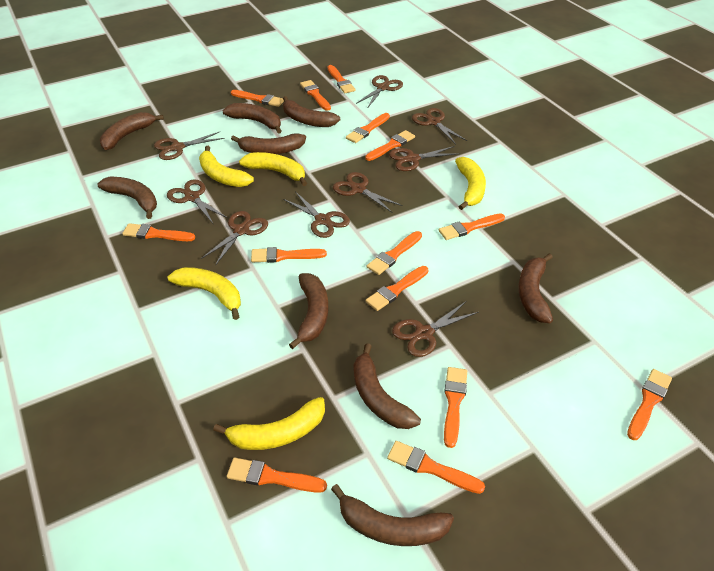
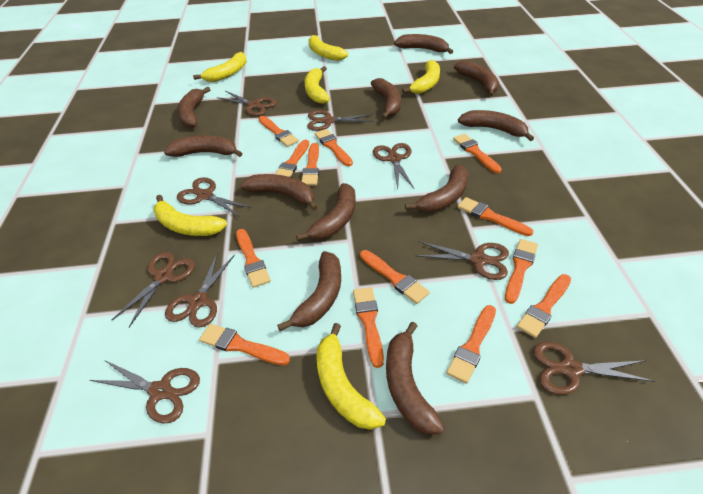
brown banana: [97,176,157,219] [100,112,164,150] [223,103,282,134] [231,133,306,154] [283,96,340,127] [289,273,328,349] [331,484,454,546] [354,343,421,429] [518,253,553,323] = 9 -> [164,135,242,157] [177,87,211,128] [240,174,317,211] [277,251,341,331] [296,183,356,241] [371,78,401,119] [386,322,445,435] [394,34,453,54] [405,164,468,212] [454,61,499,97] [458,110,534,141] = 11
orange brush: [122,223,195,241] [227,458,327,493] [231,90,284,107] [251,247,327,263] [300,80,331,111] [328,65,356,93] [346,113,390,143] [365,130,415,161] [366,266,428,311] [367,231,422,275] [387,441,485,494] [439,213,505,240] [444,367,467,448] [627,369,672,440] = 14 -> [199,324,290,365] [236,229,271,288] [258,116,299,147] [275,140,309,177] [302,143,319,186] [315,129,353,166] [353,287,384,368] [360,250,430,304] [447,305,496,384] [453,134,502,173] [458,197,534,236] [505,239,538,304] [517,274,571,338] = 13
yellow banana: [168,267,241,320] [199,146,254,187] [213,397,325,450] [239,152,307,186] [455,157,486,210] = 5 -> [154,195,227,236] [193,52,247,82] [305,66,330,104] [309,33,348,61] [316,323,386,430] [402,60,440,94] = 6

